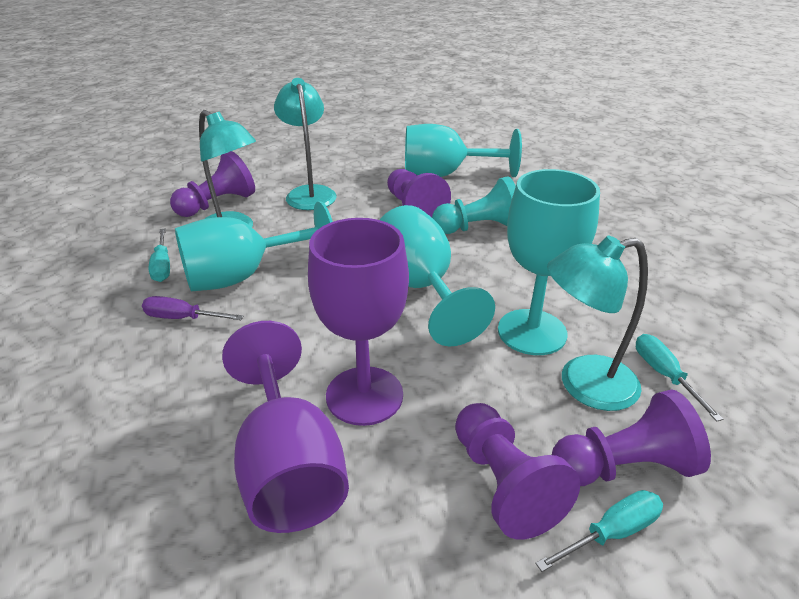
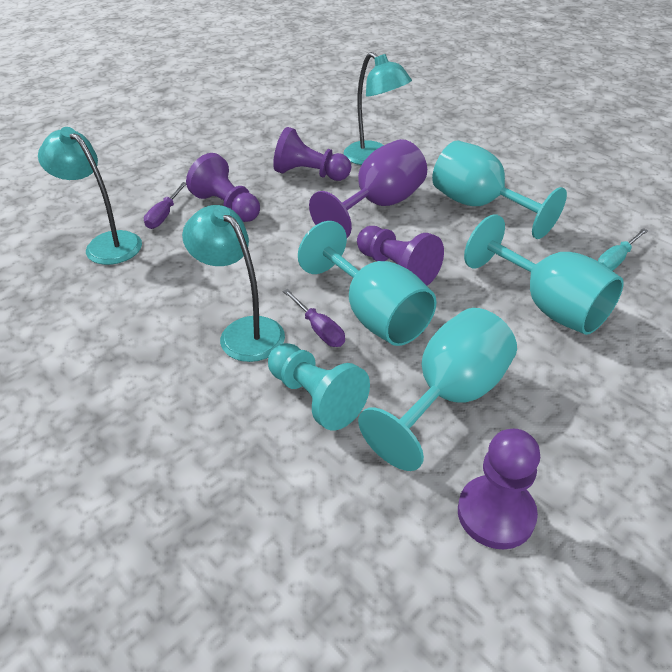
purple goblet: [222,321,349,533] [308,218,409,426] = 2 -> [309,139,427,238] = 1
purple screwdriver: [142,296,244,320] = 1 -> [144,182,186,229] [283,289,345,347] = 2
turquoise screwdriver: [149,229,170,282] [535,490,663,572] [636,334,723,422] = 3 -> [598,228,648,271] = 1

